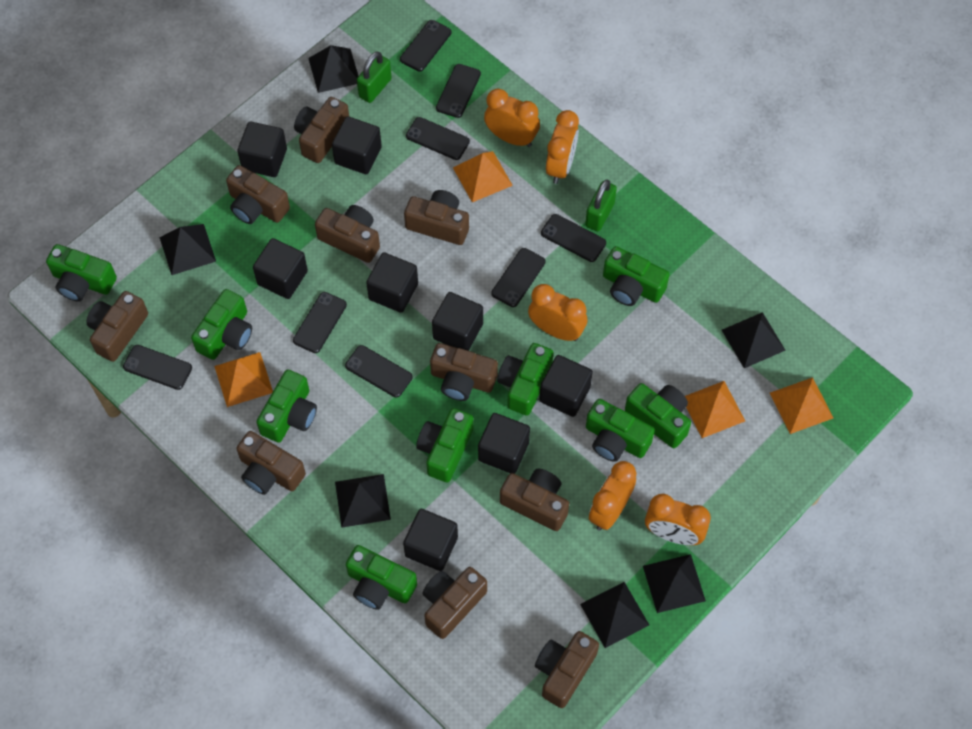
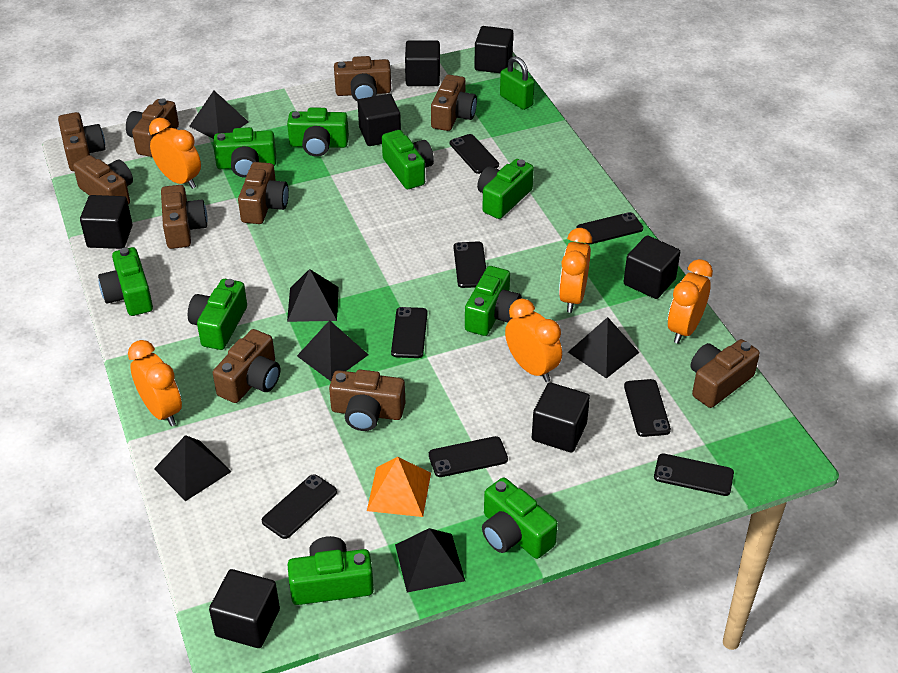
black cube: [237,122,287,177] [253,238,308,299] [332,116,382,174] [366,252,418,313] [403,509,458,571] [432,292,483,351] [478,413,530,474] [539,355,593,417] = 8 -> [80,195,133,249] [209,569,280,648] [358,94,401,146] [405,40,440,86] [474,26,513,73] [532,382,590,452] [624,235,680,299] = 7
green padlock: [357,51,392,103] [585,180,617,231] = 2 -> [500,56,535,110] = 1
orange pyramid: [214,352,273,407] [453,151,513,202] [685,381,745,438] [770,377,833,434] = 4 -> [367,457,431,517] = 1

